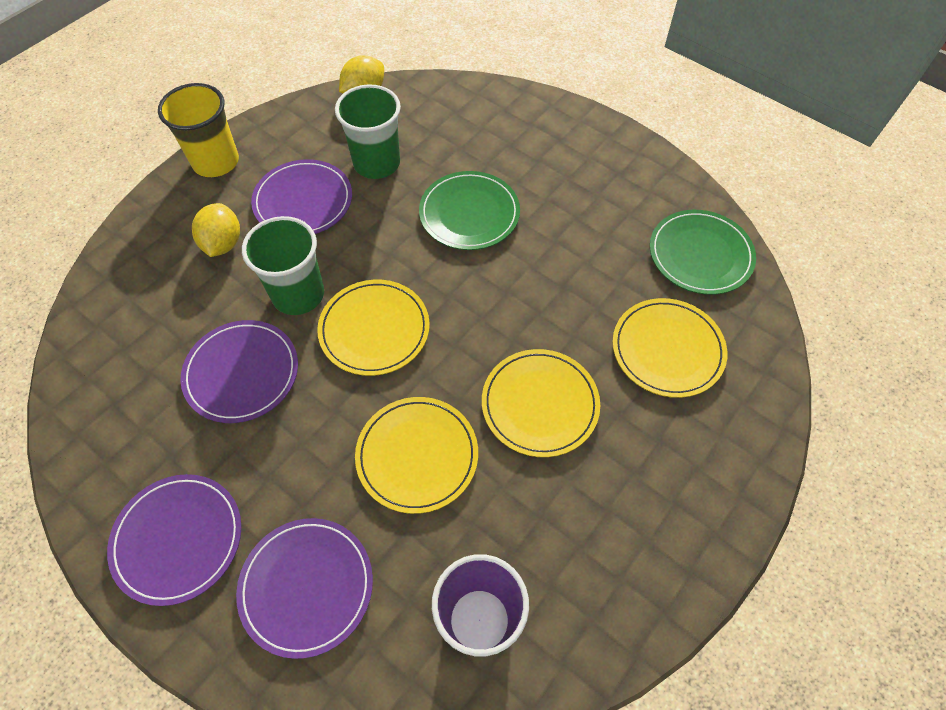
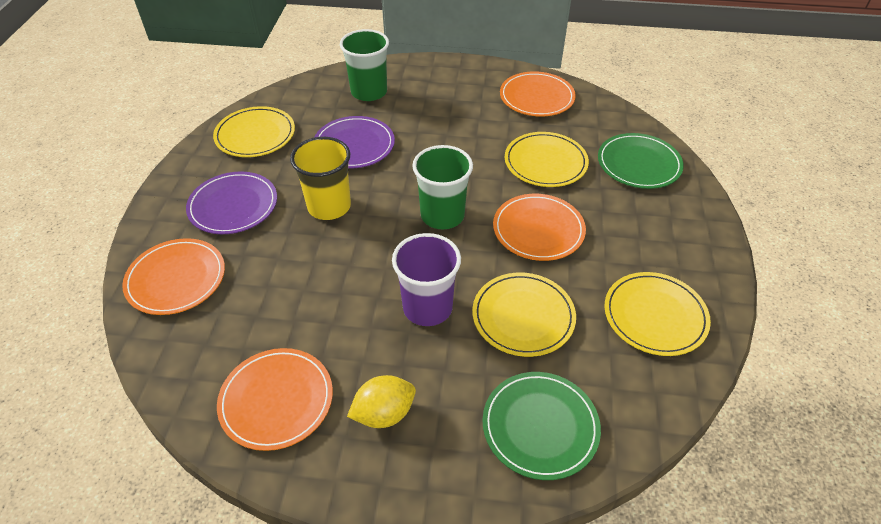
orange plate: none = 0 -> [122,238,225,315] [217,348,333,451] [493,194,586,261] [500,71,576,117] = 4
purple plate: [107,474,241,606] [180,320,298,423] [236,518,373,659] [251,159,352,234] = 4 -> [186,171,277,234] [314,116,395,168] = 2
yellow lemon: [192,203,240,257] [339,55,384,94] = 2 -> [347,375,416,428] = 1

